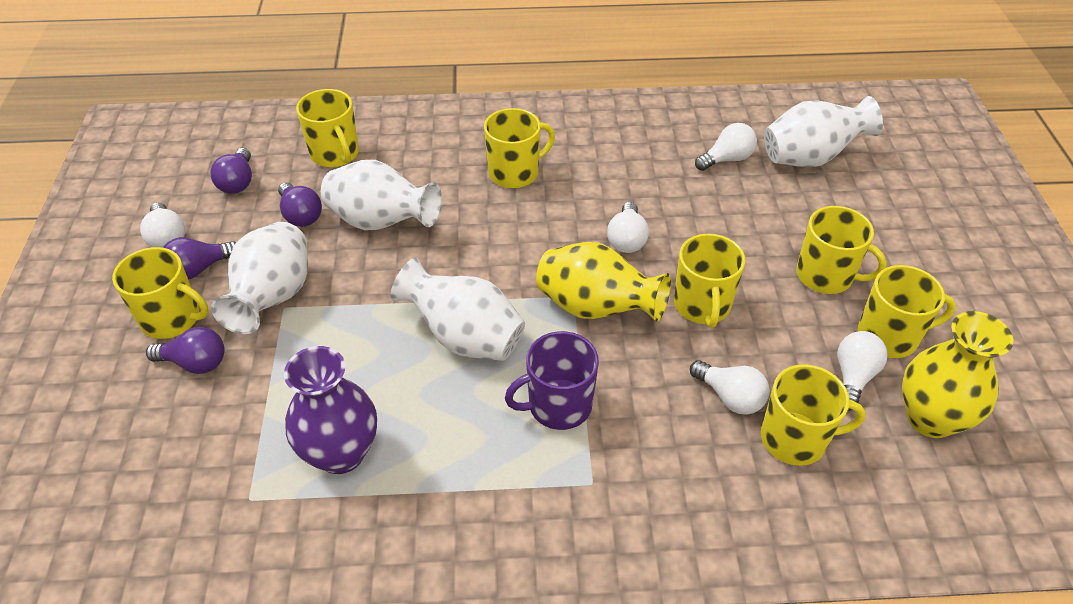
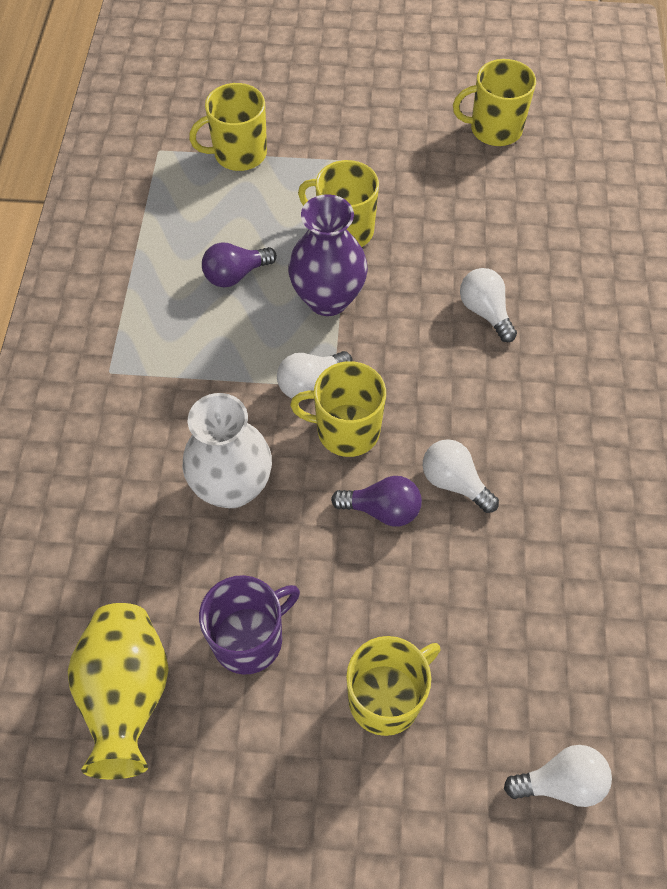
purple light bulb: [146,327,225,374] [163,237,236,280] [210,148,252,194] [278,182,322,227] = 4 -> [202,242,277,287] [331,476,422,527] = 2
white light bulb: [140,202,185,248] [607,202,649,253] [690,360,770,415] [695,123,757,171] [837,331,888,411] = 5 -> [277,351,352,398] [423,439,499,513] [460,268,517,342] [504,745,612,807] = 4
white vase: [211,222,308,334] [321,160,442,231] [391,258,525,361] [764,96,883,167] = 4 -> [183,393,272,508] = 1
yellow mug: [112,247,209,339] [296,89,359,167] [484,108,555,188] [674,234,745,328] [761,364,866,466] [796,206,887,294] [858,265,956,358] = 7 -> [189,83,267,171] [290,361,386,457] [298,160,379,247] [346,636,441,736] [453,59,536,146] = 5
yellow vase: [536,242,671,322] [902,311,1013,438] = 2 -> [68,603,169,780] = 1

